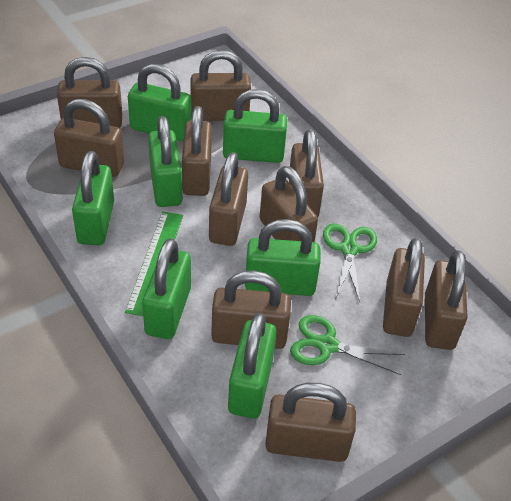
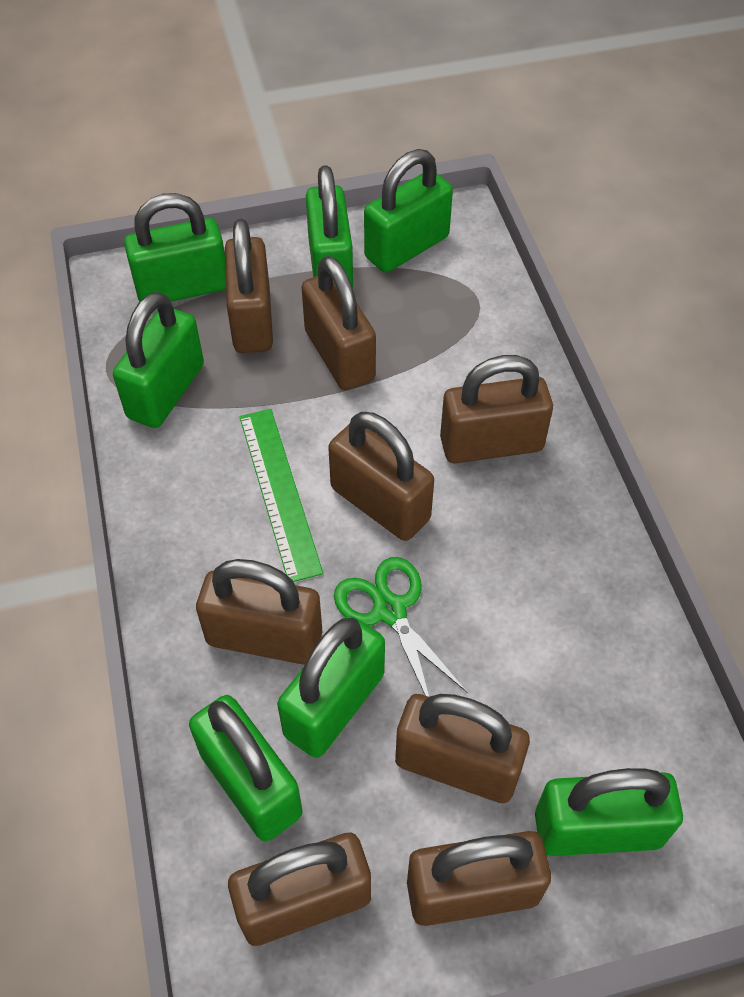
brown padlock: [54,99,124,177] [57,57,122,128] [182,106,212,196] [190,50,251,121] [209,152,248,246] [211,271,291,349] [260,166,318,242] [265,383,356,462] [289,129,324,218] [383,238,425,337] [425,250,468,350] = 11 -> [196,559,322,665] [225,219,273,353] [228,832,371,946] [301,256,376,390] [328,412,434,541] [395,694,530,803] [407,831,551,926] [440,355,553,463] = 8
green scissors: [290,315,405,375] [323,223,377,302] = 2 -> [334,557,468,697] = 1

